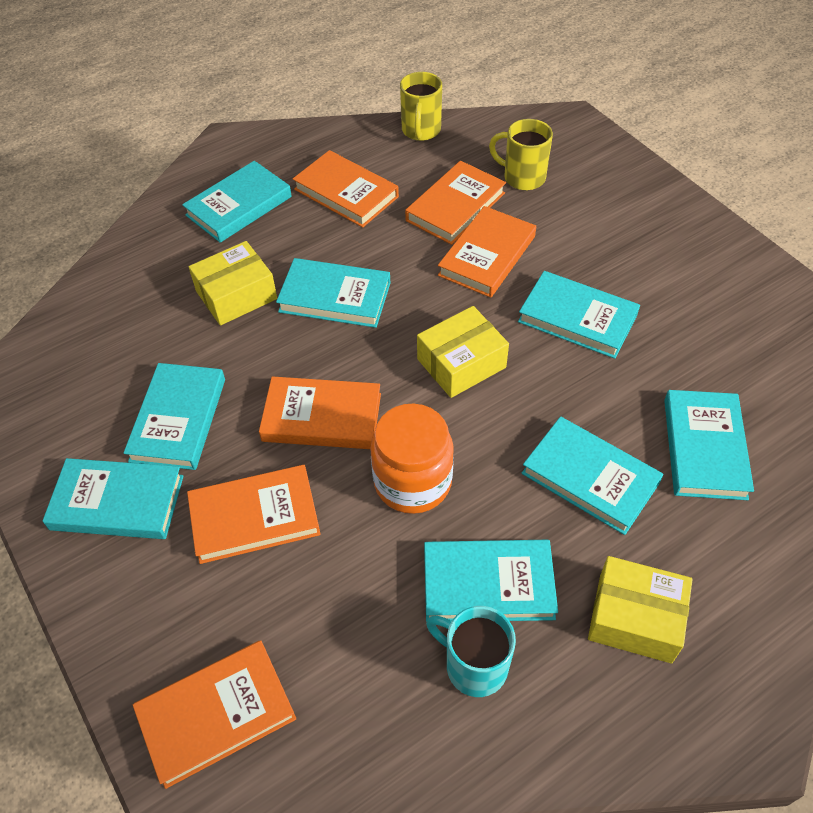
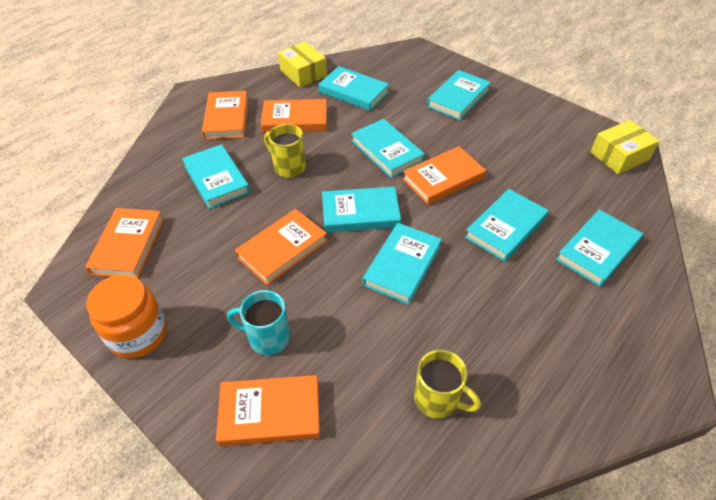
yellow box: [189,241,277,326] [417,306,509,398] [588,556,693,664] = 3 -> [278,42,327,88] [590,120,659,174] = 2

